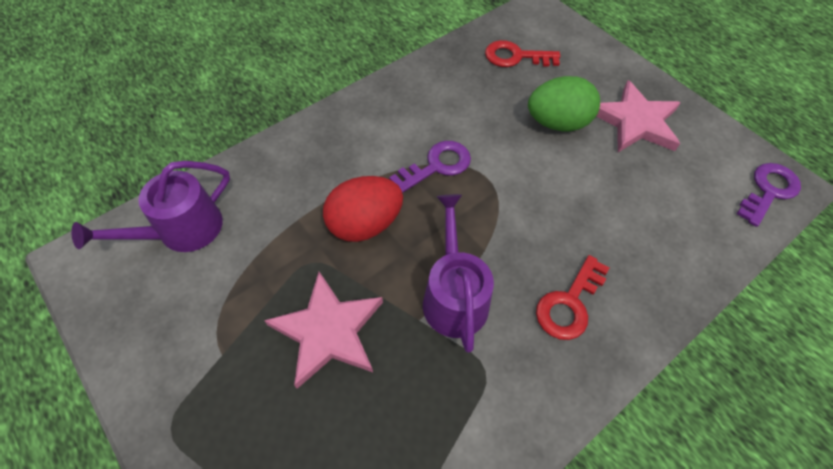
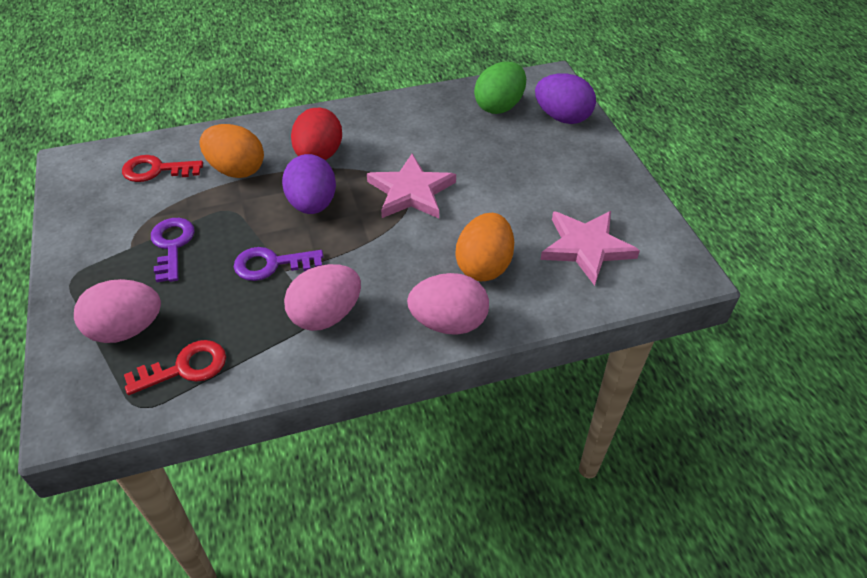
orange egg: none = 0 -> [199,124,264,178] [456,213,514,281] = 2
pink egg: none = 0 -> [74,279,161,343] [284,264,361,331] [407,273,489,335] = 3
purple egg: none = 0 -> [282,154,336,214] [535,73,596,124] = 2
purple watering can: [71,161,230,252] [423,194,494,353] = 2 -> none = 0

